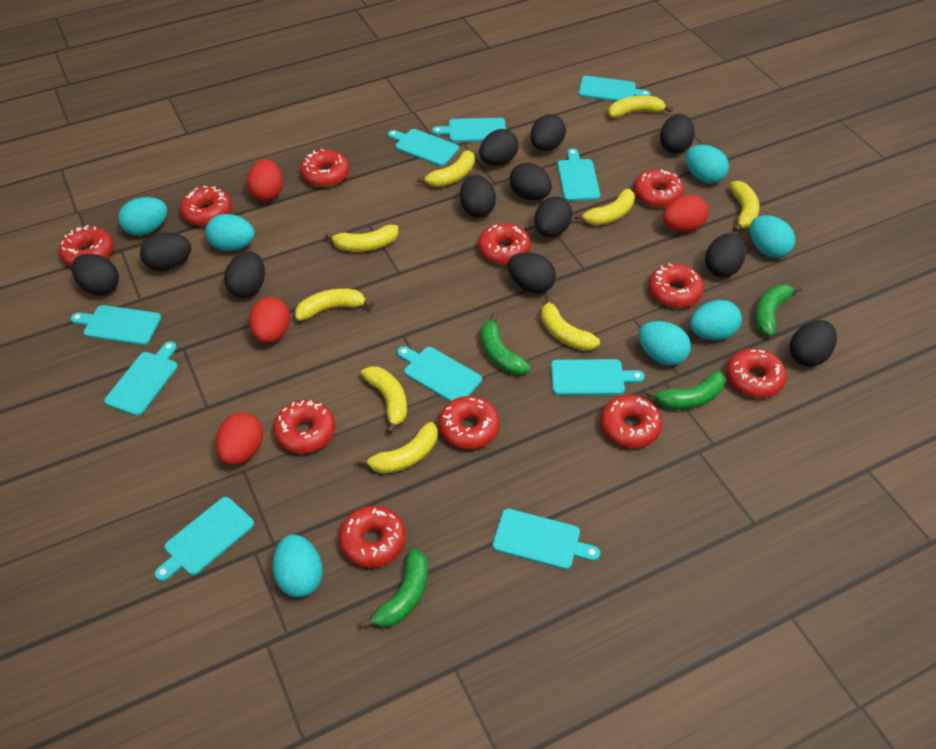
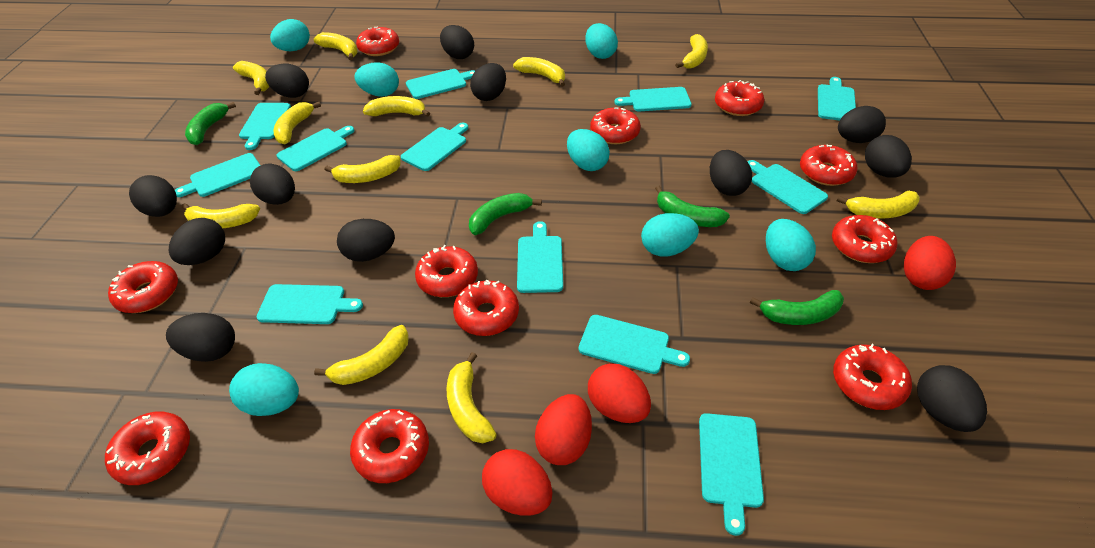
turquoise cutting board: [70,305,161,345] [104,341,178,416] [155,497,254,581] [388,129,459,166] [397,346,482,402] [432,118,506,142] [492,509,600,570] [551,359,645,395] [557,148,600,201] [578,76,651,101] = 10 -> [175,153,261,197] [239,103,291,150] [257,284,363,324] [277,126,354,171] [401,123,468,171] [406,69,475,99] [517,221,563,293] [578,315,690,374] [614,87,692,111] [699,413,764,536] [747,160,828,214] [818,77,856,121] = 12
yellow banana: [295,288,374,321] [325,225,398,252] [357,422,438,474] [361,366,407,434] [417,150,475,187] [541,296,600,351] [574,189,635,226] [608,96,673,118] [730,181,760,232] = 9 -> [182,203,260,228] [233,61,270,95] [273,102,321,144] [314,32,358,60] [314,325,409,385] [324,155,400,183] [363,96,430,117] [446,352,497,443] [513,57,565,87] [675,34,708,69] [837,191,920,218] = 11

